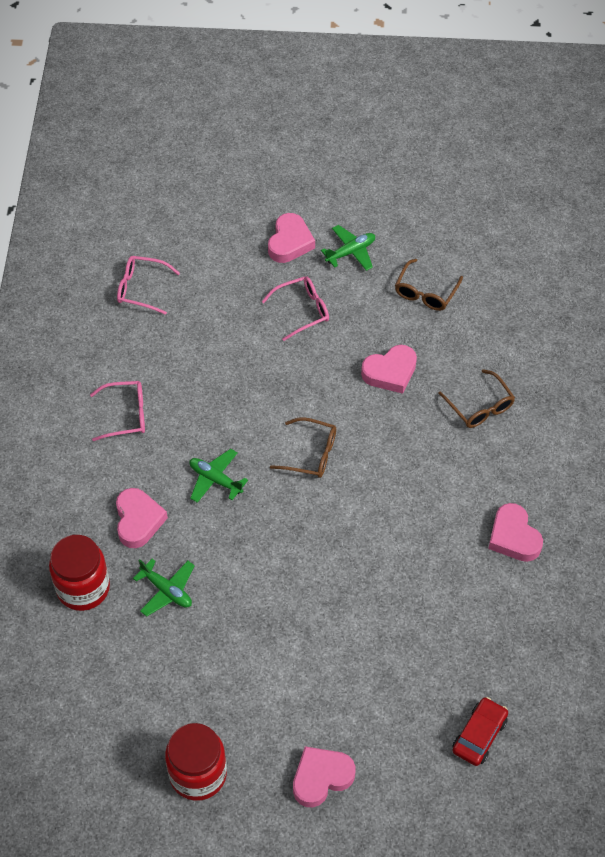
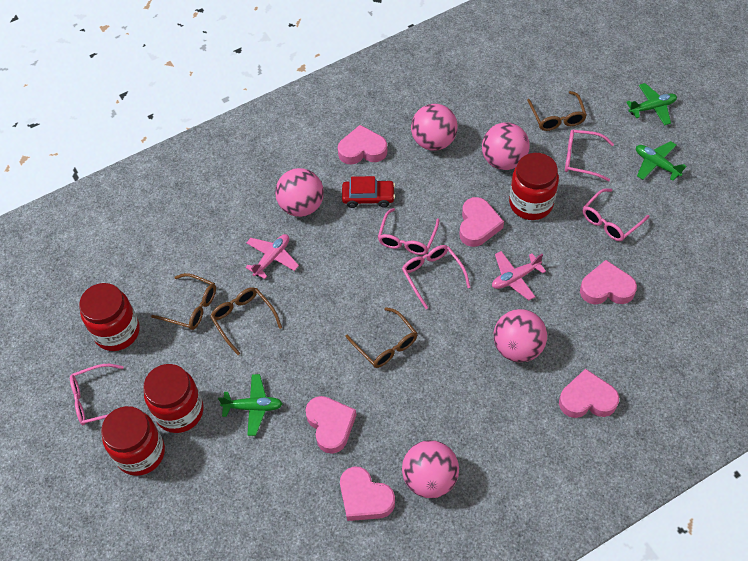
brown glasses: [270,417,336,478] [395,259,463,311] [438,369,515,428] = 3 -> [151,273,216,330] [210,287,282,355] [346,307,417,368] [527,91,587,131] = 4
pink ball: none = 0 -> [275,168,324,217] [402,440,459,498] [411,104,458,151] [482,122,530,170] [494,309,547,362] = 5
pink glasses: [90,381,145,441] [117,256,180,315] [261,276,329,341] = 3 -> [70,364,124,425] [378,208,439,255] [402,245,470,309] [565,130,614,181] [583,188,649,241] = 5
pink heart: [116,488,168,548] [268,213,315,263] [293,746,355,807] [361,345,417,394] [488,503,543,562] = 5 -> [305,396,356,454] [338,125,387,165] [340,467,395,521] [459,197,504,247] [559,369,619,418] [580,260,637,304] = 6
pink plane: none = 0 -> [245,234,299,279] [492,251,546,300] = 2
red jar: [49,535,110,611] [165,723,227,801] = 2 -> [79,283,140,351] [101,406,165,476] [143,364,204,433] [509,153,559,220] = 4

